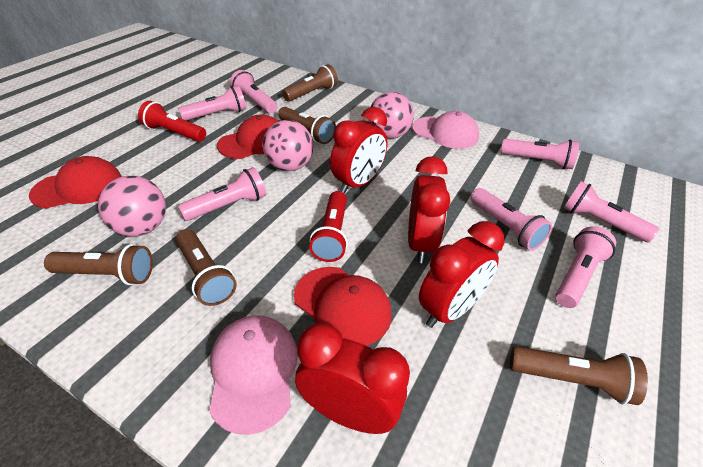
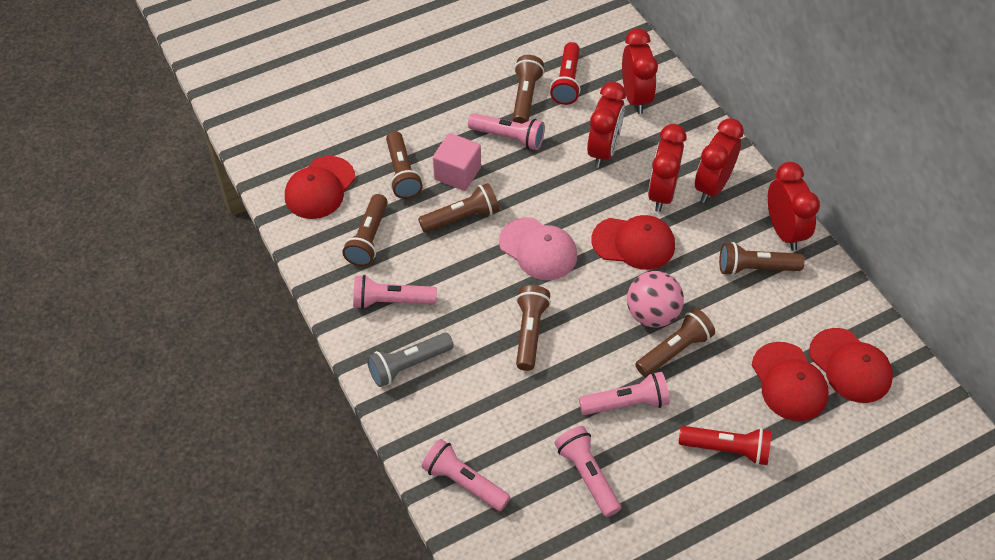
brown flashlight: [44,244,153,285] [176,229,237,306] [278,107,336,144] [282,64,338,102] [510,346,648,405] = 5 -> [342,194,388,266] [386,131,423,199] [418,183,499,233] [513,55,544,123] [516,285,551,371] [635,309,715,377] [719,242,805,276] = 7
grey flashlight: none = 0 -> [367,333,454,387] = 1
pink ball: [98,176,166,237] [262,120,313,171] [369,92,414,139] = 3 -> [627,271,684,327] = 1
pink cap: [209,316,298,435] [412,111,479,149] = 2 -> [499,217,577,280] = 1
pink cube: none = 0 -> [433,133,481,191] = 1
pink flashlight: [178,85,246,121] [178,167,266,221] [230,70,277,114] [471,188,552,251] [501,139,579,169] [556,226,616,308] [564,181,659,242] = 7 -> [353,275,437,309] [421,439,510,511] [468,113,545,150] [555,426,621,517] [579,372,670,415] = 5
red cap: [29,156,122,208] [217,114,279,159] [294,267,392,346] = 3 -> [285,156,355,219] [591,215,675,270] [752,342,829,421] [809,328,893,403] = 4
red clock: [295,323,410,434] [330,107,388,194] [408,156,450,263] [419,221,504,328] = 4 -> [587,82,626,168] [622,29,658,114] [648,124,686,212] [695,118,744,203] [768,162,820,251] = 5

